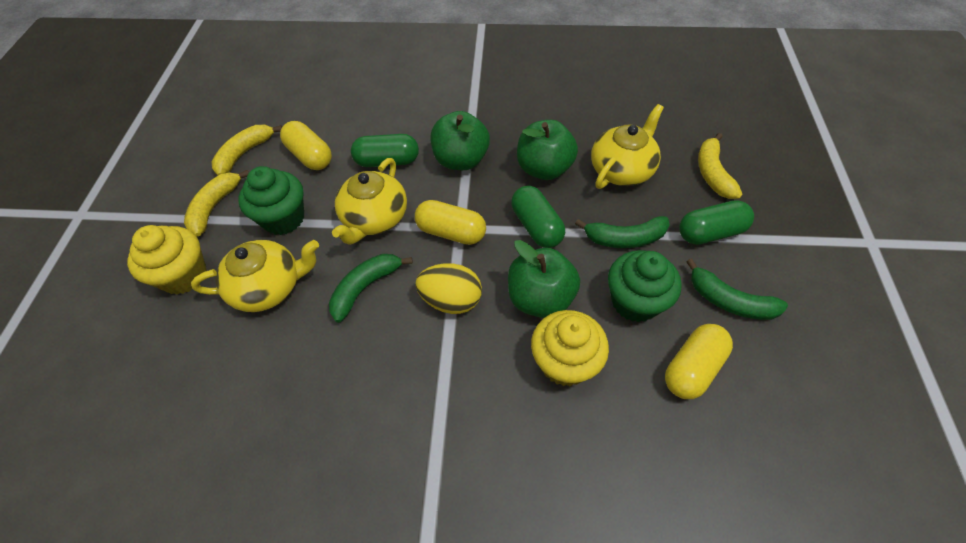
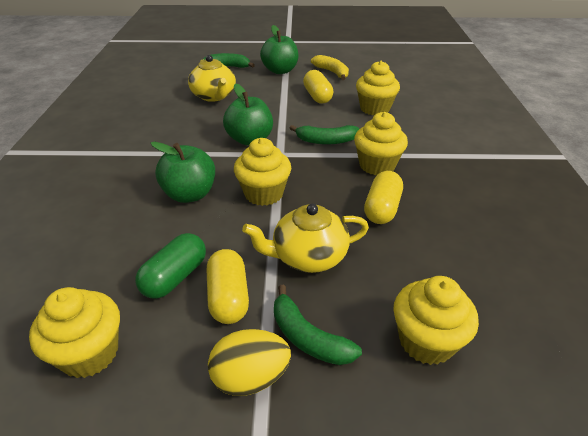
green capsule: [351,134,419,167] [511,186,565,248] [679,200,754,245] = 3 -> [135,233,206,299] = 1
green cupcake: [238,166,304,235] [608,250,682,322] = 2 -> none = 0
yellow banana: [184,170,249,236] [211,125,282,175] [698,133,742,199] = 3 -> [311,55,349,80] = 1
yellow cupcake: [127,225,207,294] [531,310,609,386] = 2 -> [29,287,120,378] [234,138,291,206] [354,112,408,175] [356,61,400,115] [393,276,479,365] = 5
yellow teapot: [191,240,319,312] [332,158,407,245] [591,104,664,189] = 3 -> [188,55,236,102] [242,204,369,273] = 2

